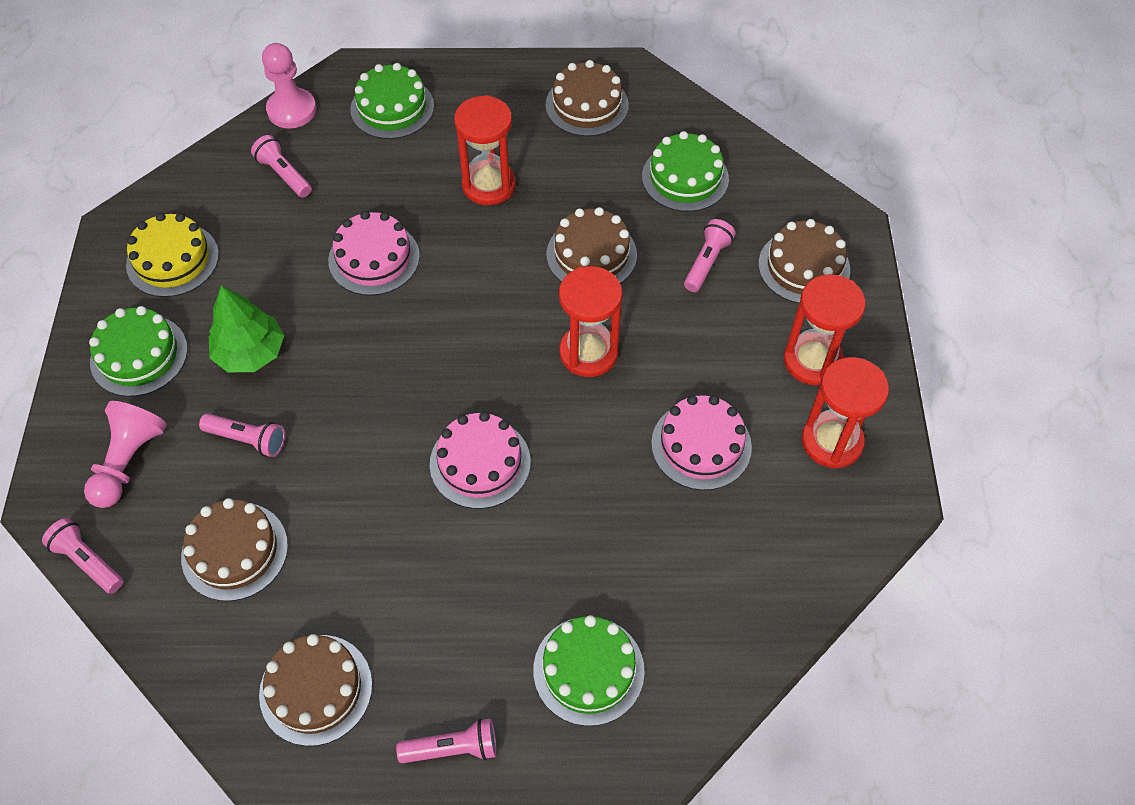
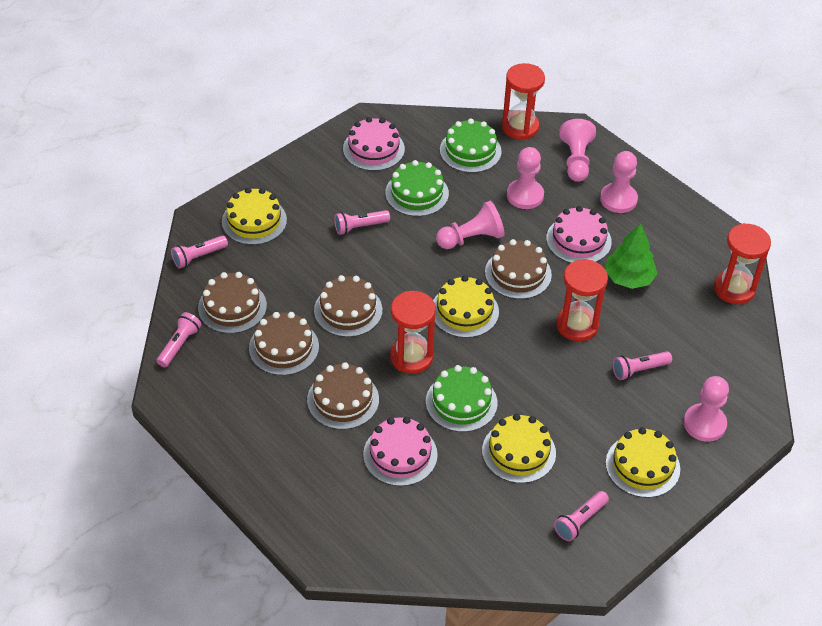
green cake: [89,306,188,397] [350,63,434,139] [533,615,645,726] [642,131,729,212] = 4 -> [385,160,449,217] [426,365,498,432] [440,119,502,173] = 3
pink pawn: [84,401,167,508] [262,43,316,129] = 2 -> [436,201,504,249] [507,147,544,209] [560,119,596,182] [600,151,638,213] [684,376,729,442] = 5
yellow cake: [126,213,219,297] = 1 -> [222,188,287,245] [433,275,499,338] [482,414,556,483] [606,427,680,498] = 4

